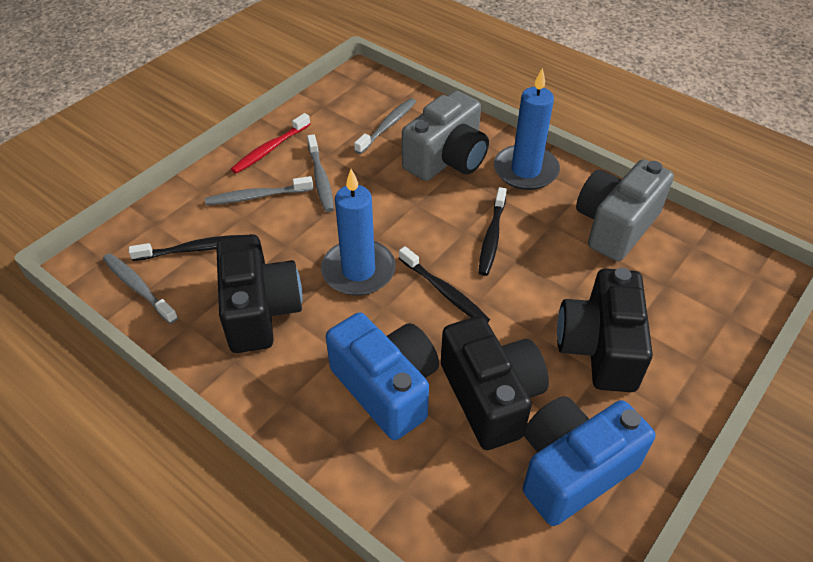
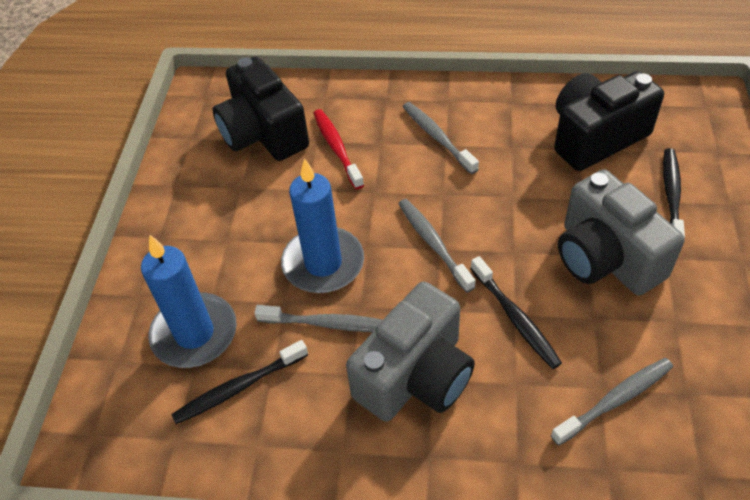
black camera: [216,234,302,353] [441,316,549,450] [557,268,653,392] = 3 -> [213,57,309,161] [554,71,664,171] = 2
blue camera: [326,312,439,440] [523,396,655,526] = 2 -> none = 0

